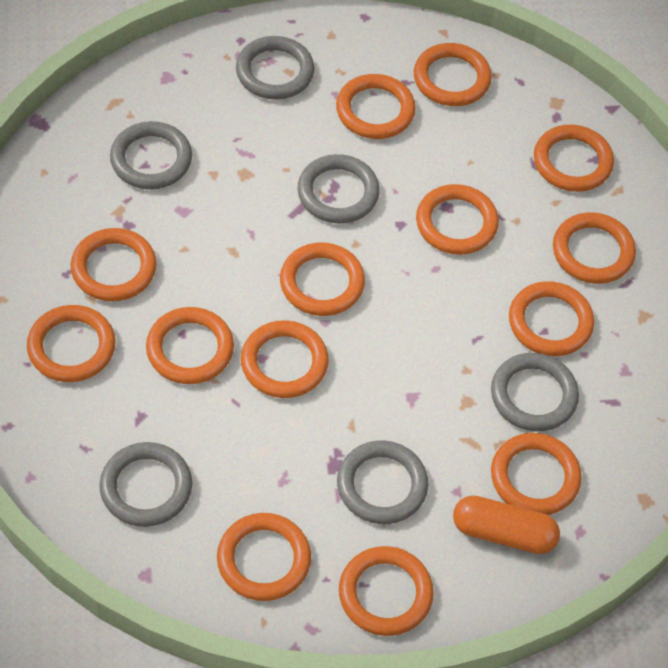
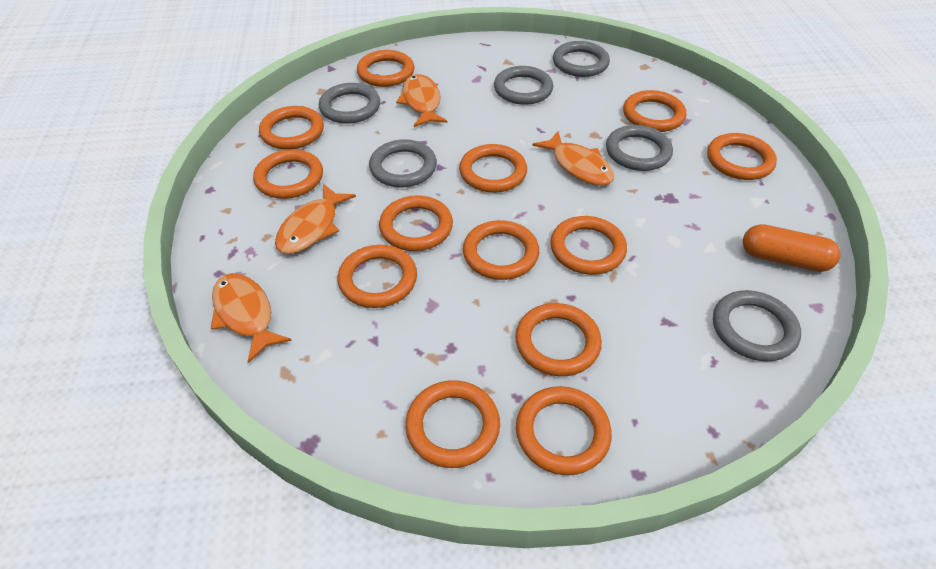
orange fish: none = 0 -> [211,273,292,363] [275,184,356,254] [396,74,447,127] [532,131,614,186] = 4
orange ring: [27,305,116,382] [71,228,157,301] [146,307,234,384] [217,513,311,601] [241,320,329,398] [280,242,365,316] [336,74,416,139] [339,546,434,636] [414,43,492,106] [416,184,499,255] [491,433,581,515] [509,281,594,356] [534,125,614,192] [553,212,636,284] = 14 -> [253,149,323,199] [259,106,324,149] [338,245,417,308] [357,50,415,87] [379,195,453,251] [405,380,500,468] [459,144,527,193] [463,220,539,280] [515,303,602,376] [516,386,612,475] [550,216,627,275] [623,90,686,132] [707,133,777,180] = 13

